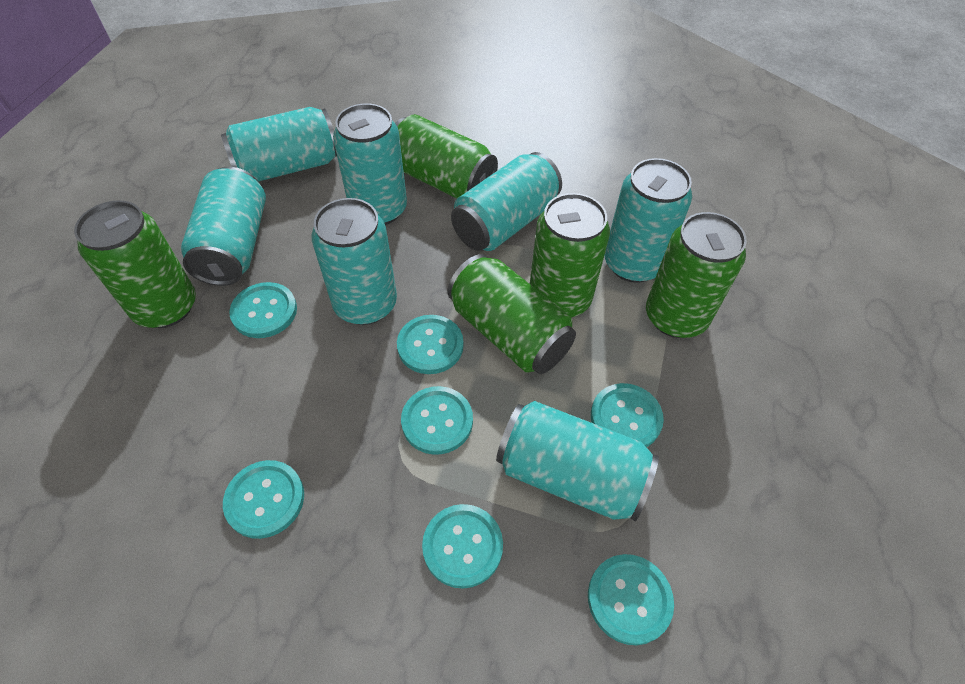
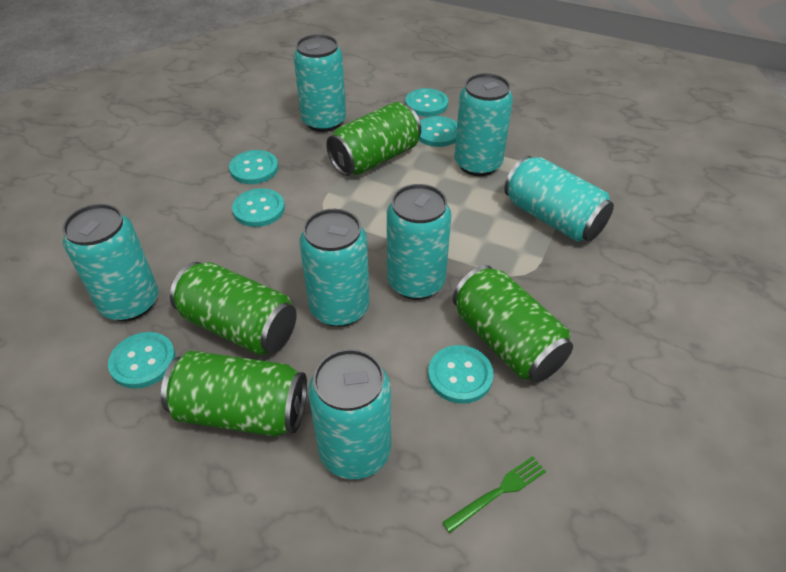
green can: [74,200,196,328] [395,114,498,198] [447,254,576,374] [530,193,610,317] [646,212,747,338] = 5 -> [161,351,307,437] [170,262,297,355] [326,102,421,176] [453,265,573,382] = 4
green fork: none = 0 -> [442,456,546,533] = 1
turquoise button: [223,460,304,539] [229,282,297,338] [397,315,464,374] [401,386,473,455] [422,504,503,589] [588,554,674,645] [591,383,664,447] = 7 -> [108,332,176,389] [229,150,278,184] [232,188,285,227] [405,88,448,116] [418,116,457,147] [428,345,494,404] = 6

